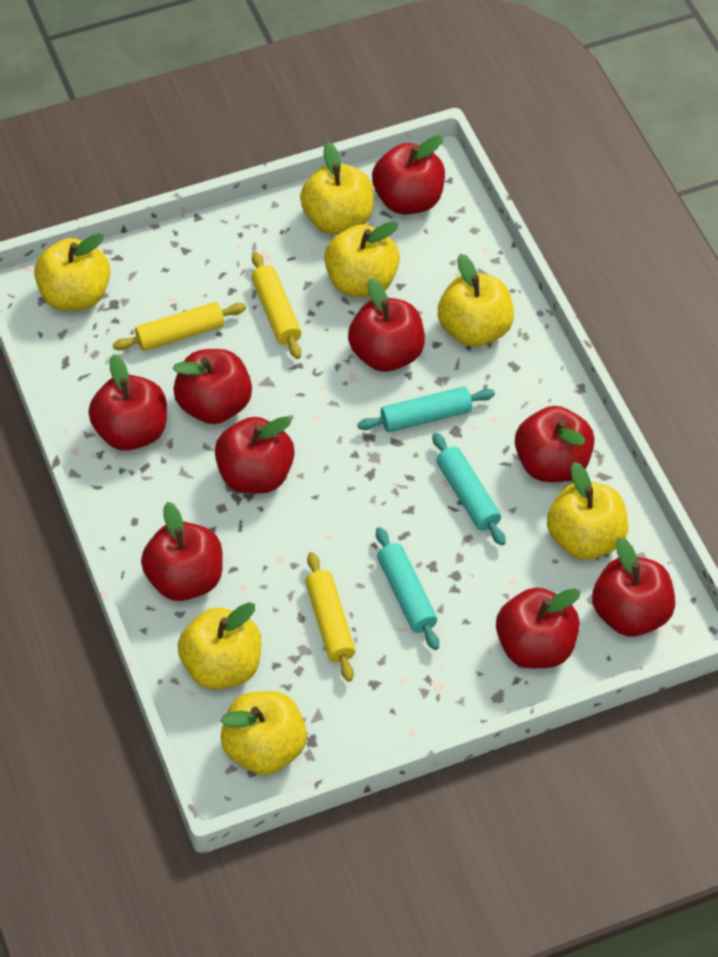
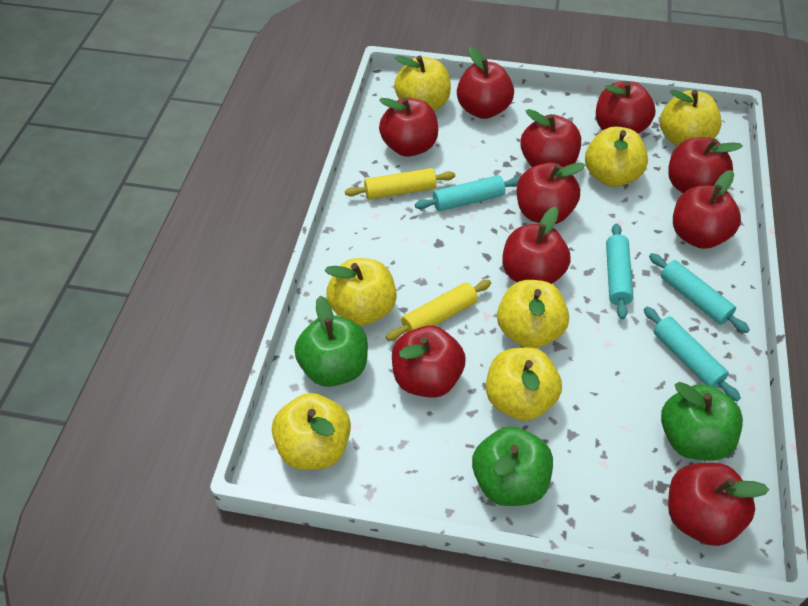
green apple: none = 0 -> [294,296,368,387] [472,426,553,506] [661,382,743,461] = 3
red apple: [88,354,167,451] [141,502,223,601] [173,349,252,424] [215,416,295,493] [348,278,425,372] [372,135,445,214] [496,588,581,668] [515,406,595,482] [592,537,675,637] = 9 -> [379,98,438,157] [392,326,466,398] [457,47,514,119] [502,207,571,284] [516,163,585,224] [521,109,581,167] [596,81,655,134] [668,137,743,193] [668,463,769,546] [673,170,741,249] = 10
turquoise rolling pin: [357,387,495,432] [376,527,439,650] [432,433,506,546] = 3 -> [415,175,519,211] [606,223,633,319] [644,307,741,401] [649,253,750,333] = 4
yellow rolling pin: [113,302,246,351] [251,252,302,359] [305,552,356,682] = 3 -> [345,168,455,200] [386,280,491,341] = 2

